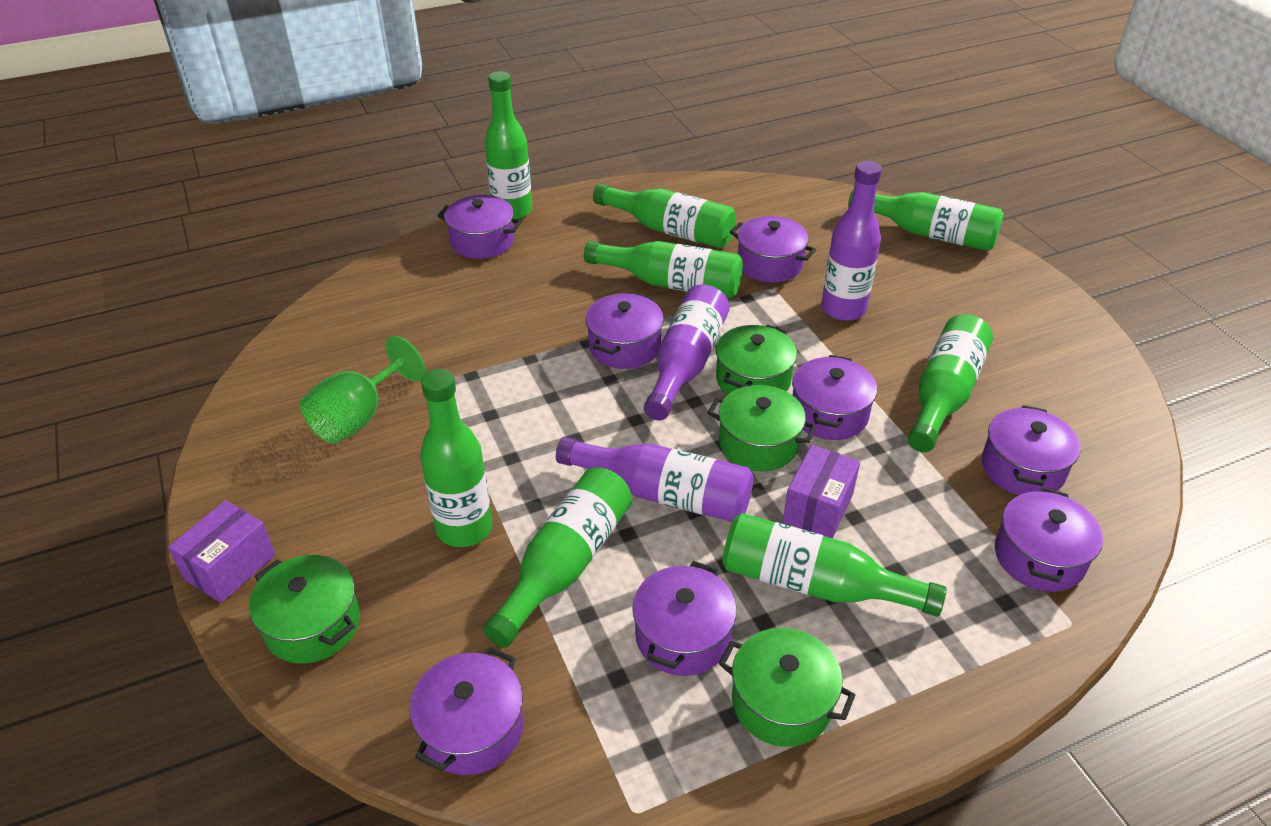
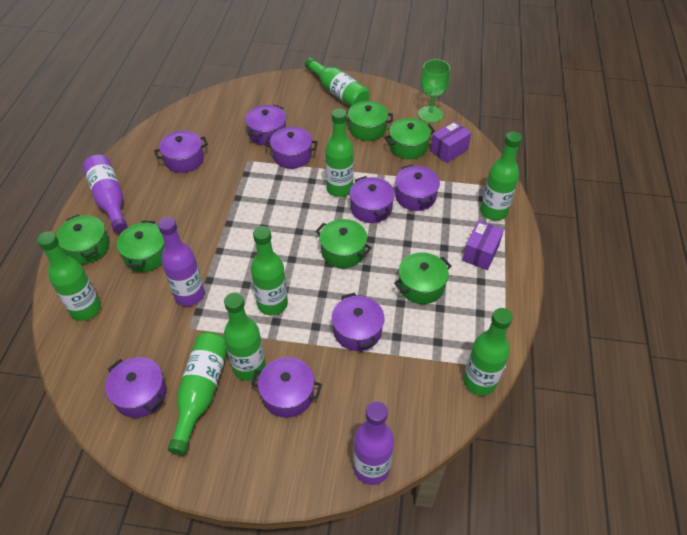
green pot: [249,555,360,664] [708,385,816,471] [716,325,797,395] [719,628,856,747] = 4 -> [56,214,110,264] [117,221,165,272] [316,219,372,268] [346,101,393,141] [384,118,435,159] [394,252,452,304] = 6

